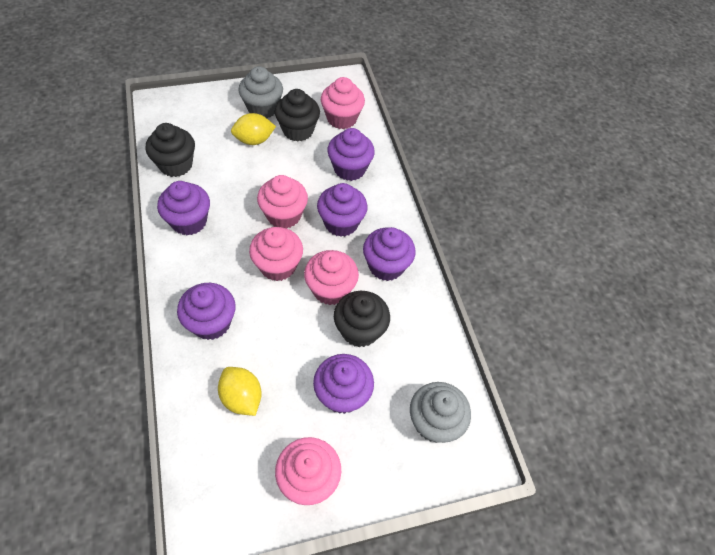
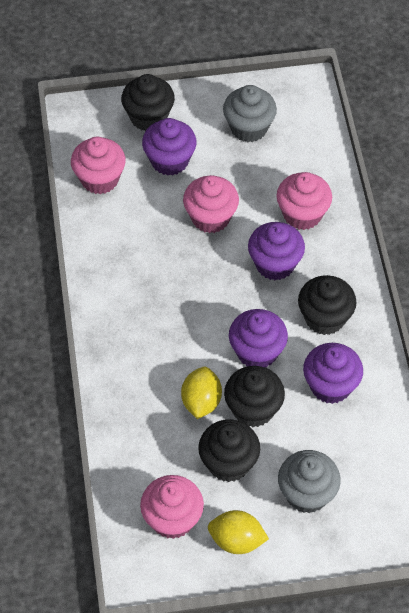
black cupcake: [145,123,195,177] [275,89,320,142] [334,291,390,347] = 3 -> [121,74,175,131] [198,419,260,482] [224,366,285,427] [298,275,357,335] = 4
pink cupcake: [249,227,303,281] [257,175,308,228] [275,437,341,505] [304,250,359,305] [321,77,365,129] = 5 -> [71,137,126,194] [140,475,204,539] [183,175,239,233] [276,172,332,230] = 4
purple cupcake: [157,181,210,235] [177,283,236,340] [313,354,374,414] [317,183,367,237] [327,128,375,181] [363,227,416,281] = 6 -> [142,118,196,176] [229,309,288,368] [248,222,305,280] [303,343,363,404] = 4

